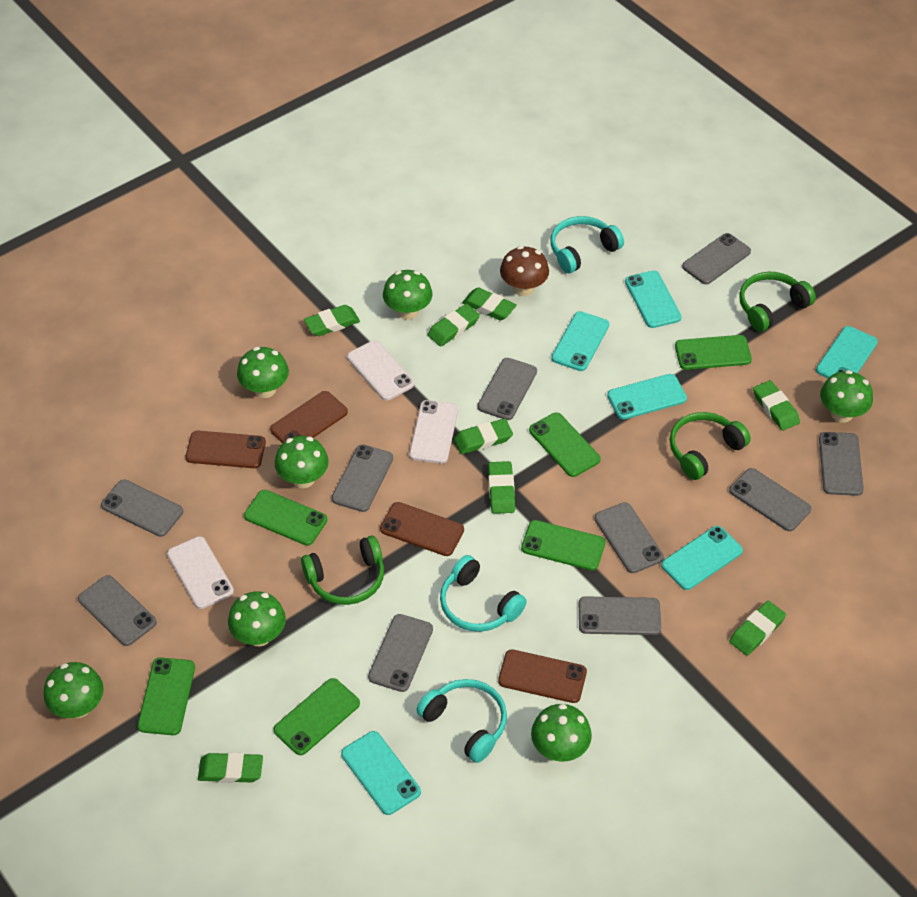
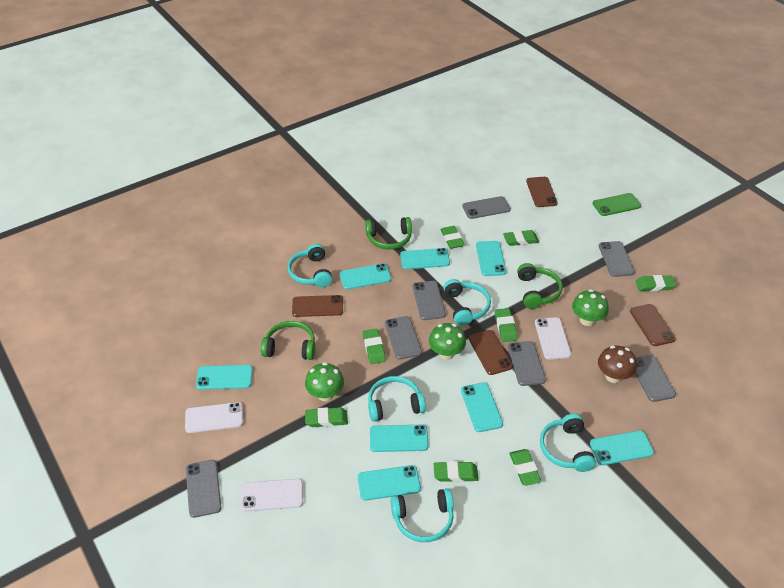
green mushroom: [44,662,104,718] [228,591,286,646] [237,347,289,398] [275,436,329,488] [383,270,433,320] [531,704,592,762] [820,370,873,423] = 7 -> [305,362,344,401] [429,323,466,360] [572,289,609,326] = 3
green phone: [138,657,195,735] [244,490,327,546] [274,678,360,755] [521,520,605,571] [529,412,601,477] [675,335,752,370] = 6 -> [592,193,641,216] = 1
grey phone: [78,575,157,646] [101,480,183,537] [332,444,393,512] [368,614,433,692] [478,358,537,420] [579,596,661,635] [595,502,664,573] [682,233,751,284] [729,468,812,531] [819,432,864,496] = 10 -> [186,460,222,518] [385,316,422,360] [412,281,446,320] [462,196,511,219] [508,341,546,386] [599,241,635,277] [635,355,676,402] = 7
turquoise headphones: [416,679,507,763] [440,555,527,632] [550,216,624,273] = 3 -> [288,244,332,287] [368,376,426,422] [391,488,454,542] [443,279,491,326] [540,413,596,472] = 5
turquoise phone: [341,731,421,815] [551,311,609,371] [607,374,687,420] [625,271,682,328] [661,526,743,590] [816,326,878,378] = 6 -> [196,365,253,390] [340,263,391,290] [358,465,421,501] [370,425,429,452] [400,248,450,269] [461,382,503,432] [476,241,506,276] [590,431,654,465] = 8

